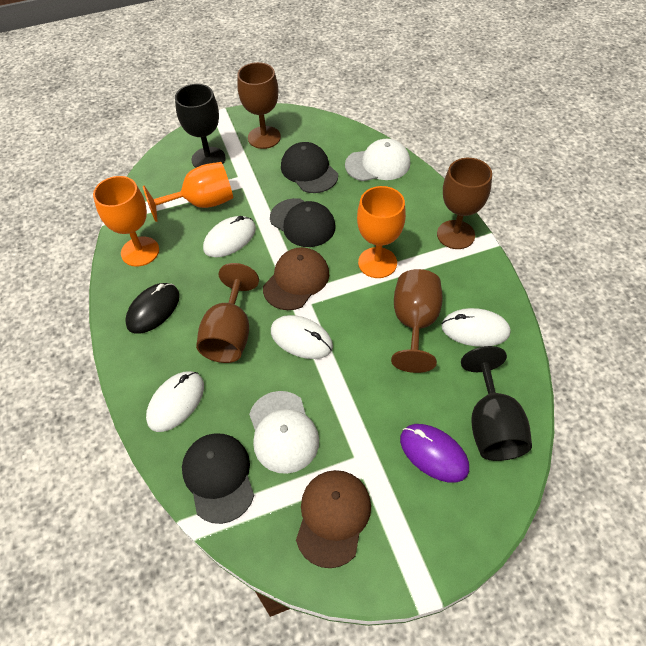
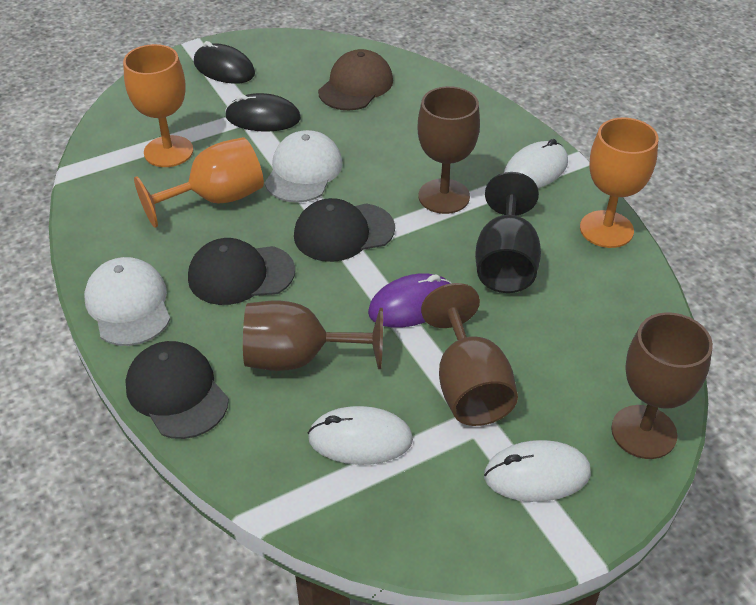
black goblet: [175,84,226,168] [461,346,532,461] = 2 -> [475,172,541,293] = 1
black mouse: [125,283,180,334] = 1 -> [194,41,255,84] [225,93,301,132] = 2
brown cap: [263,247,329,310] [296,470,371,568] = 2 -> [318,49,393,111] = 1
white mouse: [146,371,204,432] [203,216,256,257] [271,315,333,359] [441,308,511,347] = 4 -> [308,406,413,465] [484,440,591,502] [504,139,568,188] = 3

